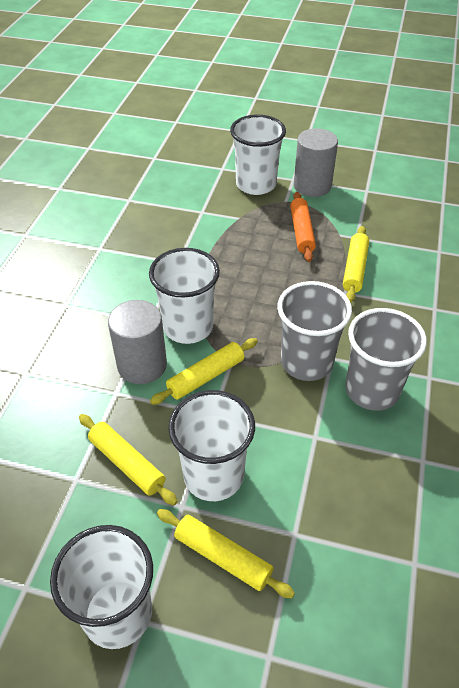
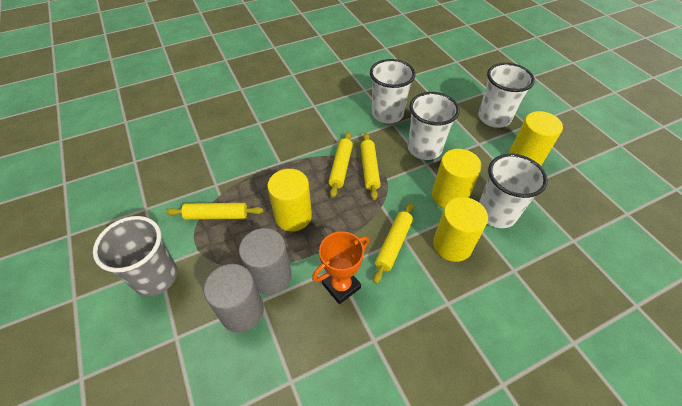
grey cup: [277,281,352,381] [345,308,427,411] = 2 -> [93,216,177,296] = 1
orange rolling pin: [290,192,316,262] = 1 -> none = 0
orange trophy: none = 0 -> [312,231,369,304] = 1
yellow cylinder: none = 0 -> [267,169,312,231] [432,149,482,208] [433,197,488,262] [509,111,563,166] = 4

